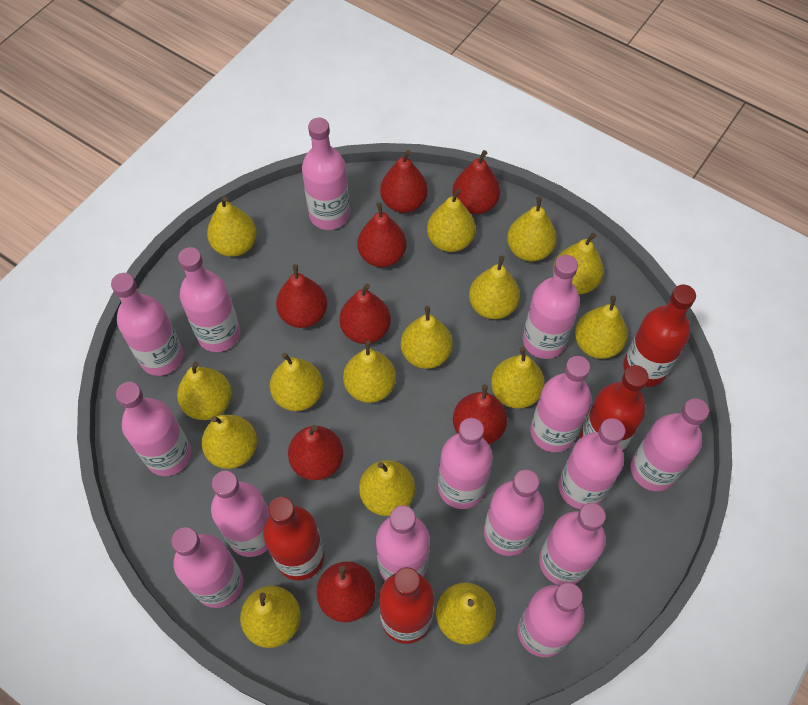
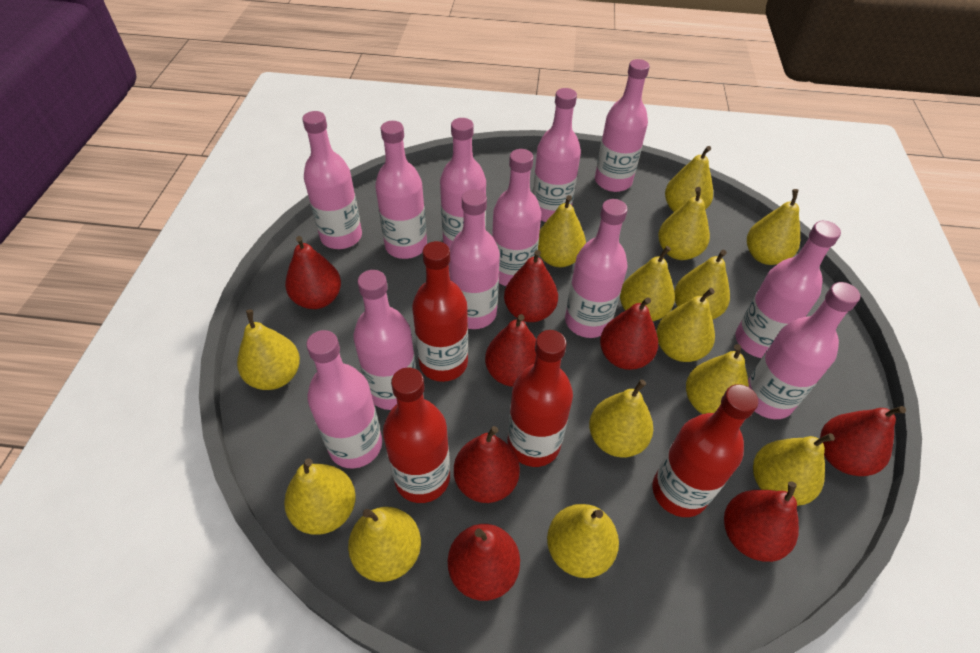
pink bottle: [111,273,183,376] [116,382,191,476] [171,527,243,608] [178,247,240,352] [211,471,270,557] [302,118,350,230] [376,505,430,581] [438,418,493,509] [484,469,544,556] [518,582,585,657] [523,255,580,359] [530,356,592,452] [539,503,606,585] [558,418,625,509] [631,398,709,491] = 15 -> [302,111,362,249] [306,330,382,468] [353,270,416,410] [375,121,427,259] [440,118,486,249] [449,189,500,329] [492,149,541,286] [532,88,581,222] [565,199,628,338] [595,59,650,192] [735,221,841,358] [748,282,860,419] = 12
yellow pear: [177,361,232,420] [201,415,257,469] [207,196,257,257] [240,586,301,648] [270,353,323,411] [343,341,396,403] [359,460,415,516] [401,306,452,369] [427,189,476,252] [436,583,496,645] [469,256,520,319] [491,347,545,409] [507,196,557,261] [553,233,604,294] [575,296,628,359] = 15 -> [237,310,300,390] [284,458,356,535] [348,507,421,582] [538,195,586,267] [547,504,619,578] [589,380,653,457] [620,246,675,321] [656,288,715,362] [658,187,710,260] [665,146,713,212] [674,250,730,319] [686,344,749,414] [747,189,800,265] [753,433,835,506] = 14

